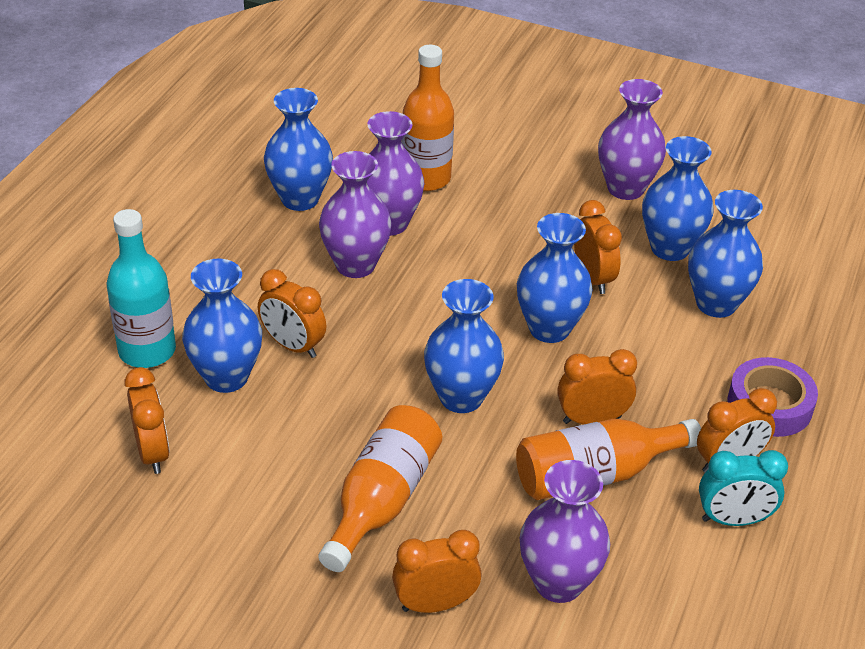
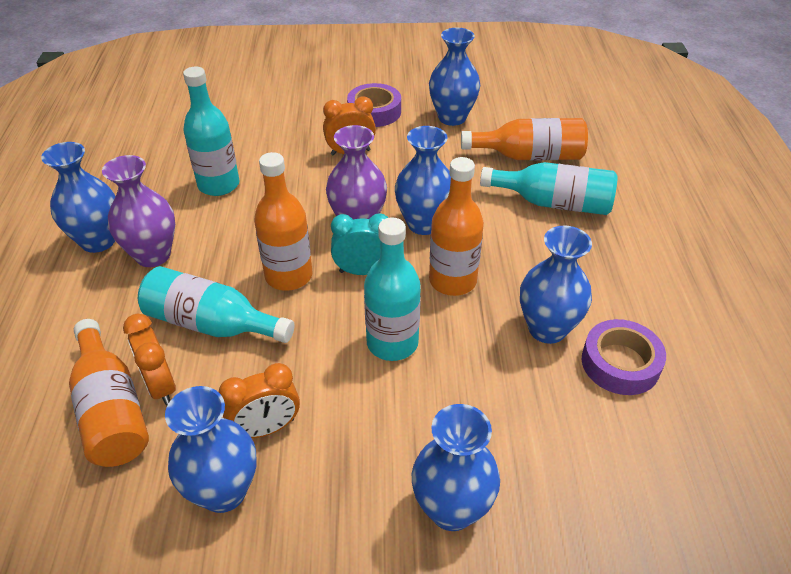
orange bottle: [319,405,442,572] [402,45,454,191] [516,419,701,500] = 3 -> [69,319,149,467] [254,152,312,291] [429,157,484,296] [461,118,588,161] = 4
orange clock: [125,367,170,474] [258,269,326,358] [392,530,482,613] [557,349,637,424] [574,200,622,294] [697,388,777,472] = 6 -> [123,314,176,406] [219,363,300,438] [323,96,376,155] = 3
purple tape: [727,357,818,437] = 1 -> [347,83,401,127] [582,319,666,395] = 2
purple vase: [319,151,392,278] [367,111,424,236] [520,460,610,603] [598,79,666,200] = 4 -> [102,155,175,267] [326,125,387,219] = 2
turquoise bottle: [107,209,176,368] = 1 -> [138,266,294,343] [183,67,239,196] [364,217,421,361] [480,162,618,215] = 4

